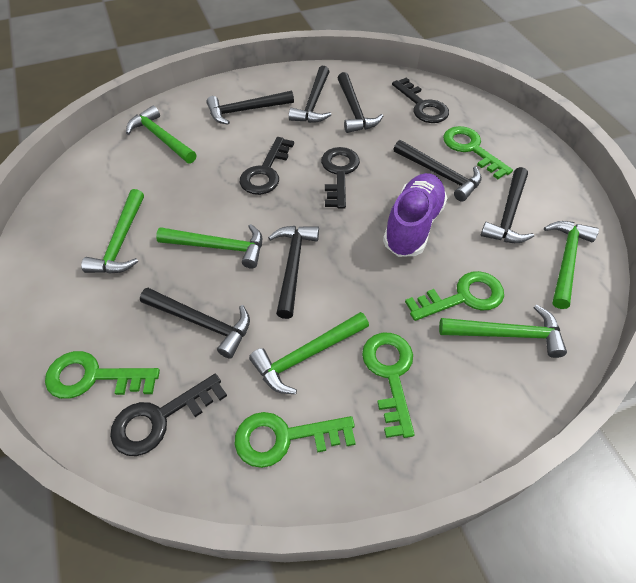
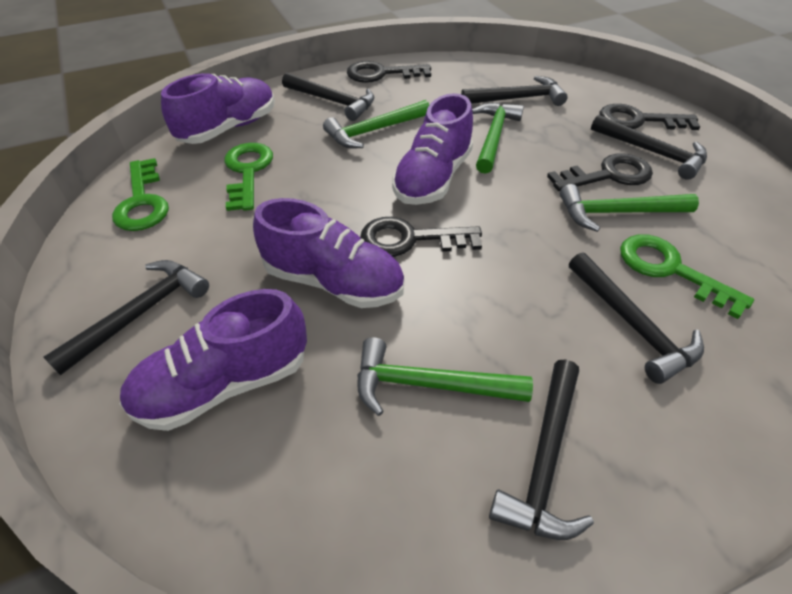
black hammer: [140,288,250,359] [206,91,294,125] [268,226,319,319] [289,66,331,123] [338,72,383,133] [393,140,482,202] [481,167,534,243] = 7 -> [43,260,209,375] [282,73,374,121] [461,76,568,106] [489,360,594,540] [569,252,704,384] [591,115,707,180] = 6
green hammer: [81,189,144,273] [126,106,196,164] [156,224,262,268] [249,312,369,394] [439,305,567,358] [544,221,599,309] = 6 -> [323,100,429,148] [358,337,533,416] [472,102,524,174] [560,184,699,232] = 4
green key: [45,351,160,399] [234,412,356,468] [362,333,415,438] [405,271,504,321] [443,126,513,179] = 5 -> [112,158,169,231] [224,143,273,211] [620,234,754,319] = 3
purple shoe: [383,173,447,257] = 1 -> [120,289,307,431] [161,73,275,144] [253,198,404,308] [392,93,473,205] = 4

